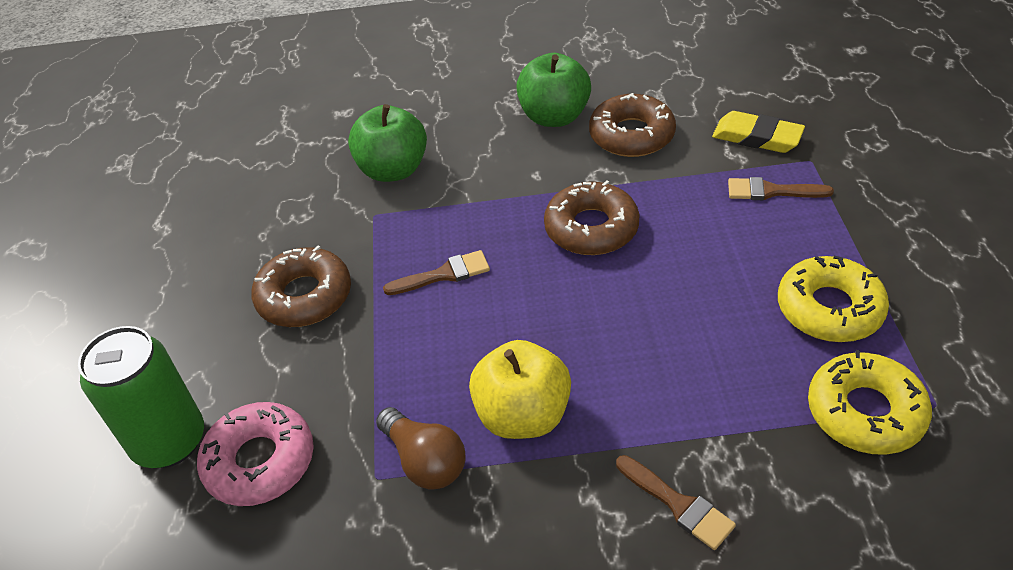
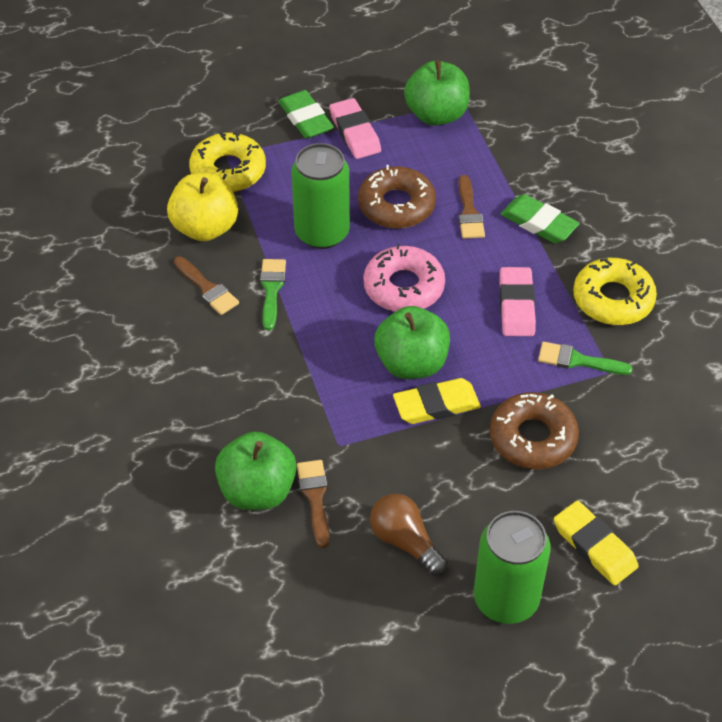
brown donut: [251,245,351,327] [544,181,639,255] [589,93,676,157] = 3 -> [358,165,436,228] [490,392,579,469] = 2
green apple: [348,104,427,182] [516,53,591,127] = 2 -> [215,431,297,510] [374,306,450,379] [404,60,470,126] = 3
green brush: none = 0 -> [260,259,286,330] [538,342,633,375] = 2
green can: [78,326,204,468] = 1 -> [291,143,350,249] [474,511,551,624] = 2
green eraser: none = 0 -> [278,90,334,139] [501,194,580,244] = 2
pink eraser: none = 0 -> [329,98,381,159] [499,267,536,336] = 2
yellow eraser: [712,111,805,153] = 1 -> [393,378,481,424] [554,500,639,586] = 2

